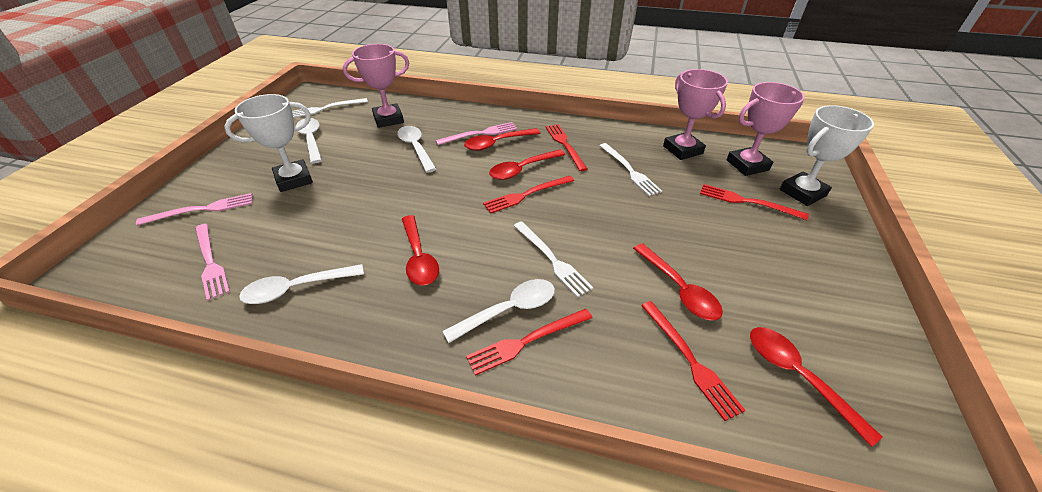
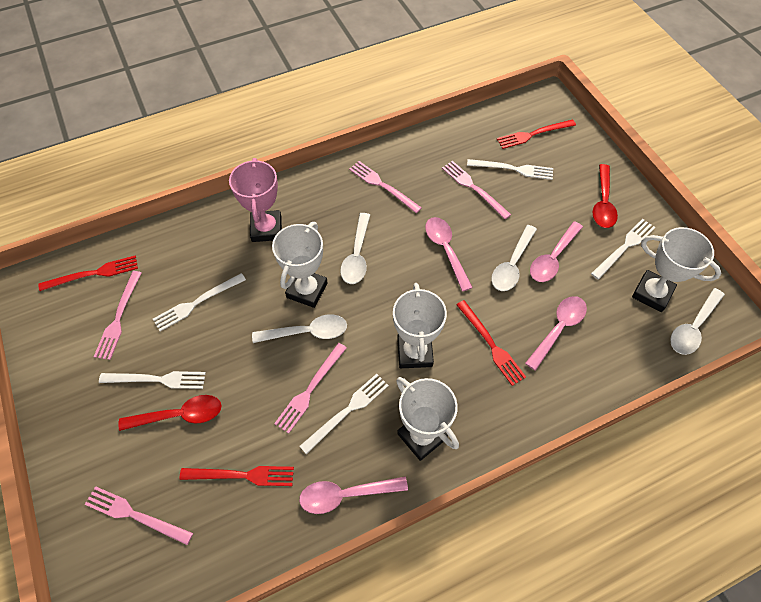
pink fork: [136,193,253,226] [195,224,230,301] [435,122,517,145] = 3 -> [85,486,193,545] [94,271,142,360] [274,343,347,434] [349,161,422,213] [442,161,511,219] = 5
pink spoon: none = 0 -> [299,477,408,514] [425,217,473,291] [525,296,587,371] [530,221,583,282] = 4
pink trophy: [343,44,409,128] [663,69,728,160] [727,82,805,176] = 3 -> [229,158,282,242] = 1
red fork: [466,309,592,375] [483,176,574,214] [545,124,588,171] [641,301,745,421] [700,184,809,220] = 5 -> [38,256,138,291] [179,466,294,486] [457,300,526,386] [497,120,576,149] = 4
red spoon: [402,215,439,286] [464,128,541,151] [489,149,565,180] [633,243,723,321] [750,327,882,447] = 5 -> [118,395,222,431] [592,164,618,228] = 2
white fork: [292,98,368,118] [514,221,593,298] [600,143,662,196] = 3 -> [99,371,206,389] [153,273,246,331] [299,374,389,454] [467,159,553,180] [591,219,655,280] = 5
white trophy: [224,94,313,192] [780,105,874,206] = 2 -> [272,222,328,308] [393,283,447,368] [396,377,459,461] [632,227,721,312] = 4

